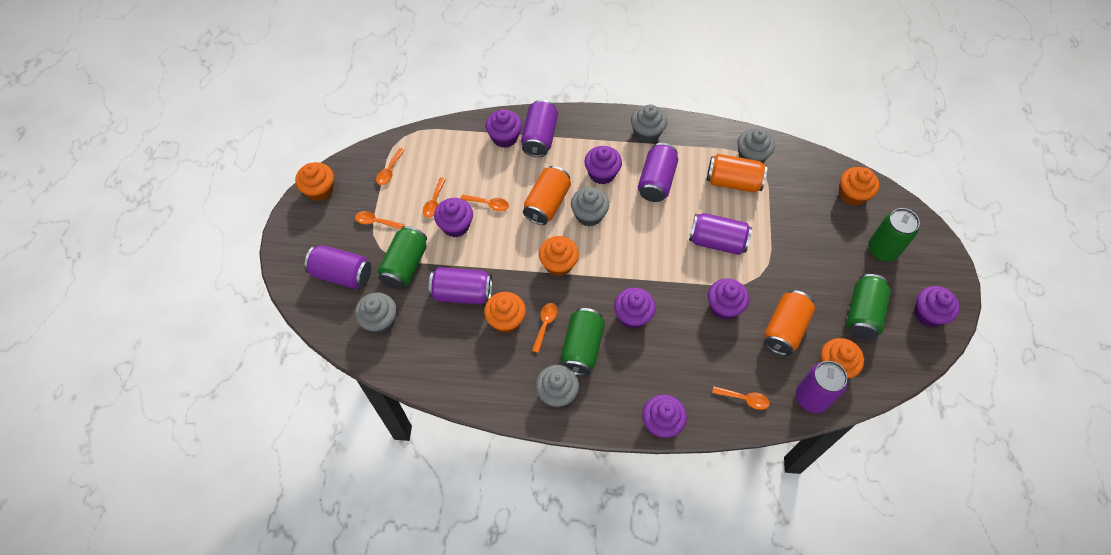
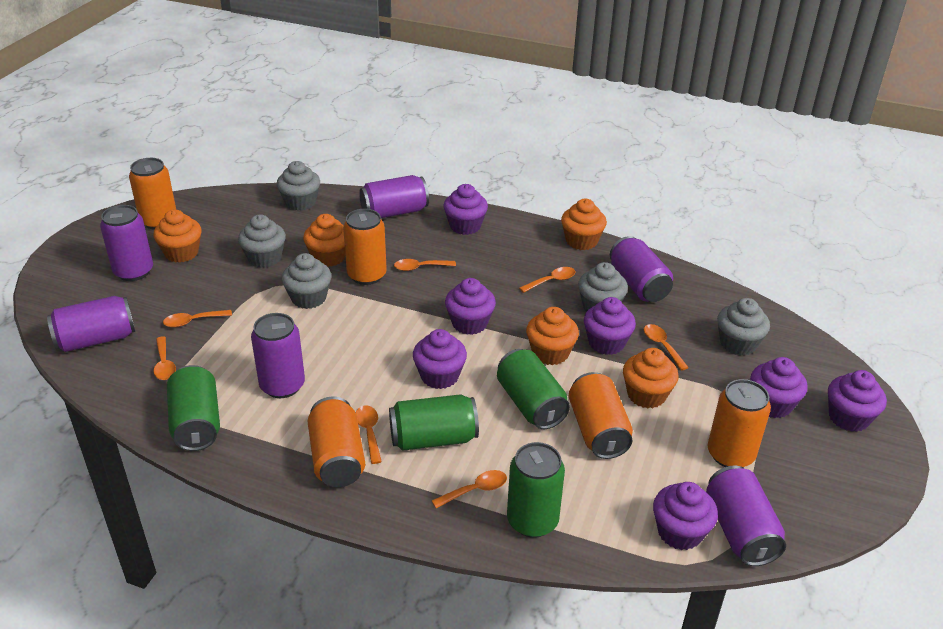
orange can: [523,166,571,225] [707,154,767,192] [764,290,815,356] = 3 -> [129,158,176,230] [307,396,365,487] [343,209,387,285] [569,372,633,459] [708,379,771,467] = 5
orange spoon: [355,211,405,230] [376,148,405,185] [423,177,446,218] [460,194,509,211] [532,303,558,353] [712,386,770,410] = 6 -> [154,336,176,380] [163,310,232,327] [356,406,382,464] [394,259,456,271] [432,470,507,508] [519,267,575,293] [644,324,689,370] = 7

